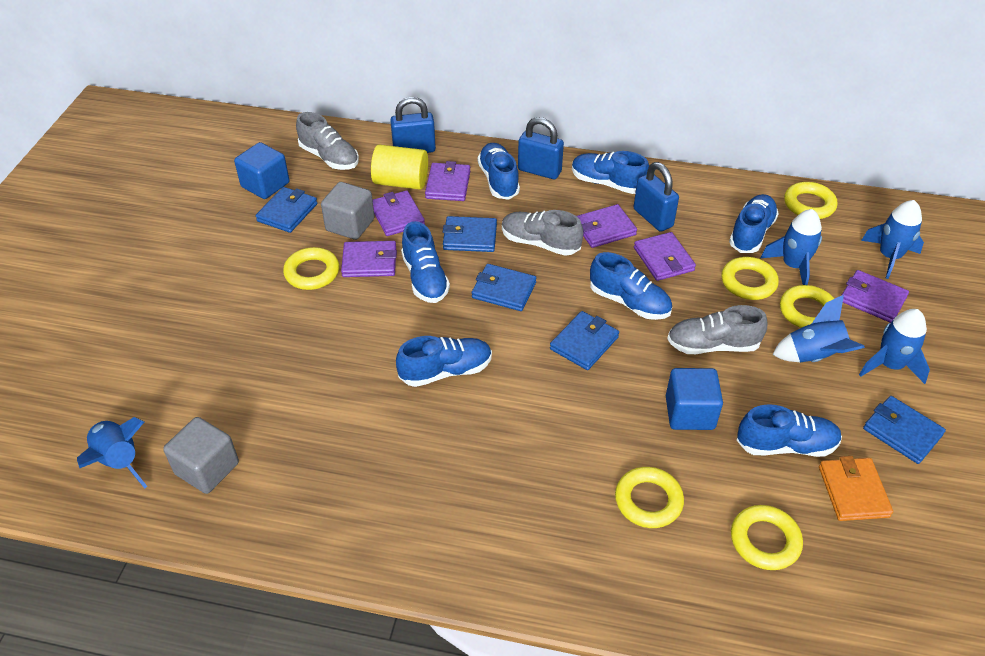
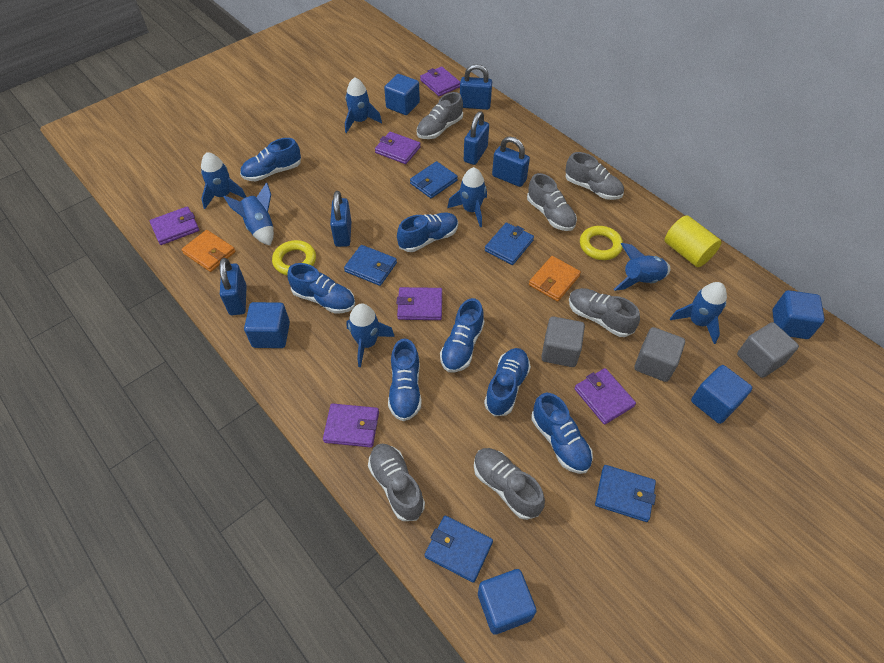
blue cube: [234,142,289,199] [666,368,723,430] = 2 -> [244,302,290,348] [384,74,420,115] [478,569,537,635] [691,365,752,424] [772,290,825,339] = 5
blue padlock: [390,97,436,153] [518,117,564,179] [634,162,679,232] = 3 -> [220,258,247,315] [330,191,351,247] [460,64,492,110] [464,111,489,165] [492,136,530,187] = 5
blue rocket: [77,417,148,488] [760,209,822,285] [772,295,865,362] [859,309,930,384] [861,200,924,279] = 5 -> [201,152,246,209] [224,182,274,245] [345,77,382,133] [346,303,395,367] [447,167,487,227] [614,243,671,291] [670,282,727,344] = 7
grey cube: [163,417,239,494] [321,182,375,240] = 2 -> [541,316,585,367] [634,327,685,382] [737,322,799,378] = 3
grey shoe: [296,112,359,170] [502,210,584,256] [667,305,767,354] = 3 -> [368,444,425,521] [417,92,463,139] [474,448,545,520] [527,173,577,231] [565,152,624,200] [569,288,640,337] = 6
orange wallet: [819,456,893,521] = 1 -> [182,230,236,272] [529,256,581,302] = 2
yellow ring: [283,247,339,290] [615,467,684,528] [722,257,779,300] [731,505,803,570] [780,285,834,328] [784,182,837,219] = 6 -> [272,240,316,275] [580,226,623,260] = 2

